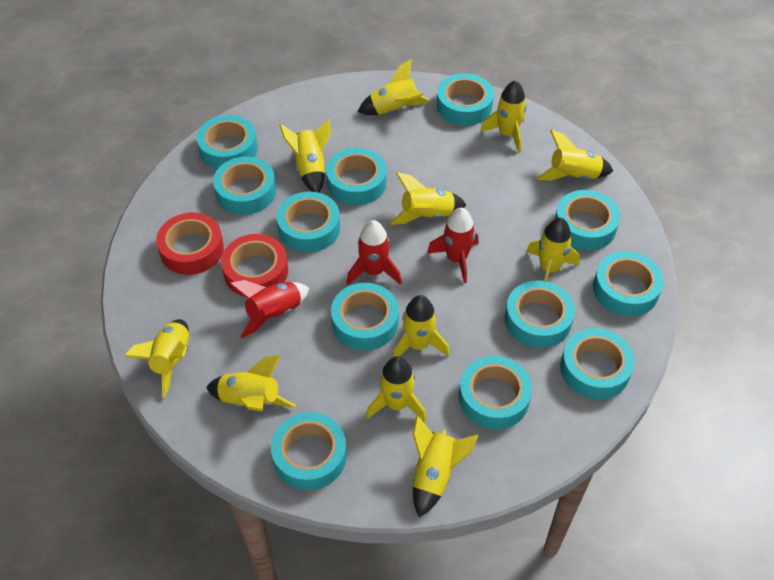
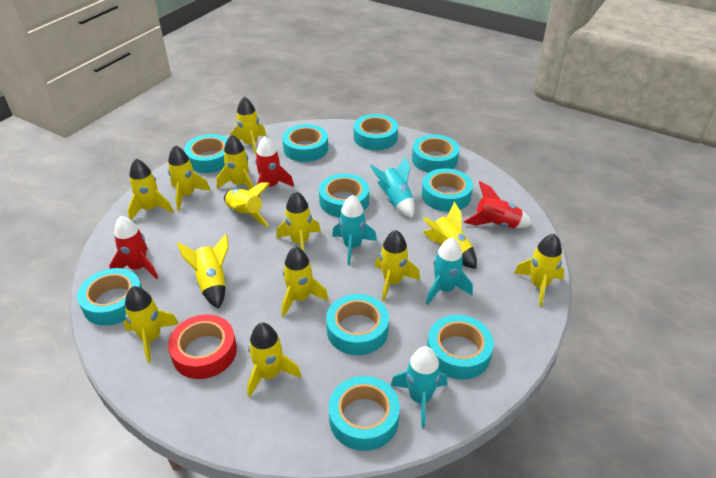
red tape: [156,213,224,275] [221,234,288,297] = 2 -> [168,314,237,379] = 1
turquoise rocket: none = 0 -> [332,195,377,265] [370,157,415,218] [391,346,447,428] [426,237,473,305] = 4
turquoise tape: [197,115,258,169] [213,157,276,215] [271,412,347,490] [277,192,340,252] [326,148,387,205] [331,283,399,350] [436,73,494,126] [459,356,532,429] [505,280,575,348] [555,190,620,251] [560,328,635,399] [593,251,664,316] = 12 -> [77,268,142,325] [184,134,228,173] [282,124,328,162] [319,174,369,217] [326,294,389,355] [329,376,400,451] [354,114,398,150] [412,135,459,173] [422,168,473,212] [427,315,494,379] = 10
yellow rocket: [124,319,189,397] [206,355,296,411] [279,118,331,193] [358,59,430,115] [366,356,427,421] [390,172,466,225] [392,295,449,358] [412,415,479,517] [480,80,527,153] [526,218,580,281] [537,130,613,181] = 11 -> [124,286,179,363] [128,159,174,220] [168,145,211,211] [177,234,229,309] [216,135,253,190] [224,182,270,227] [230,97,266,155] [247,322,301,397] [276,191,321,251] [282,246,329,317] [375,230,420,301] [422,202,477,269] [514,234,565,306] = 13

